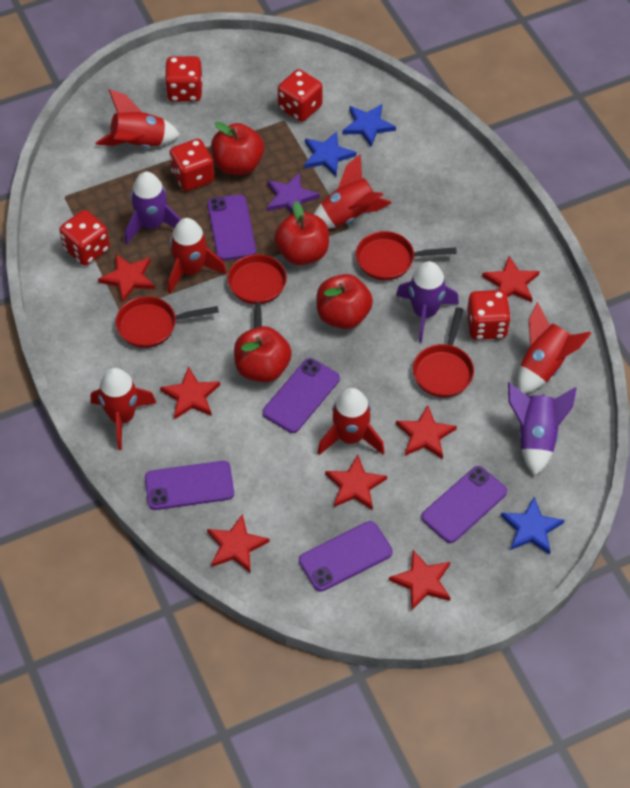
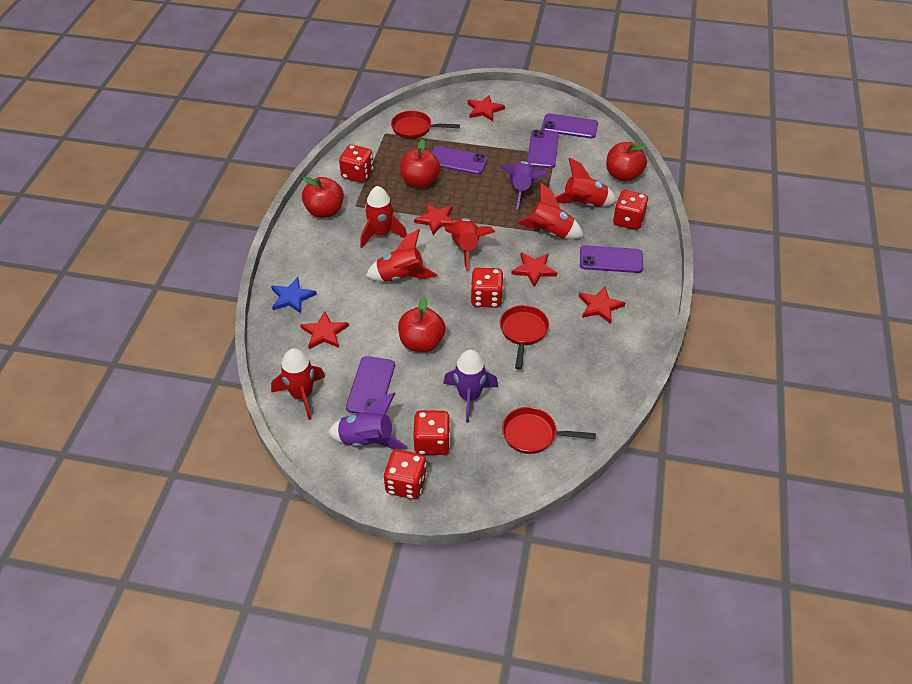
blue star: [304,132,356,176] [342,104,396,147] [501,497,564,555] = 3 -> [271,277,317,313] = 1
purple star: [267,173,320,213] = 1 -> none = 0
red pan: [116,296,219,348] [228,254,287,328] [356,231,457,281] [413,307,474,398] = 4 -> [391,111,460,139] [500,305,549,370] [502,407,596,454] = 3
red star: [98,254,155,303] [160,366,220,420] [207,514,270,573] [325,455,387,510] [389,550,450,610] [396,405,457,459] [482,256,540,302] = 7 -> [300,311,349,349] [414,203,455,235] [468,95,505,121] [511,252,557,287] [579,286,625,324] = 5

